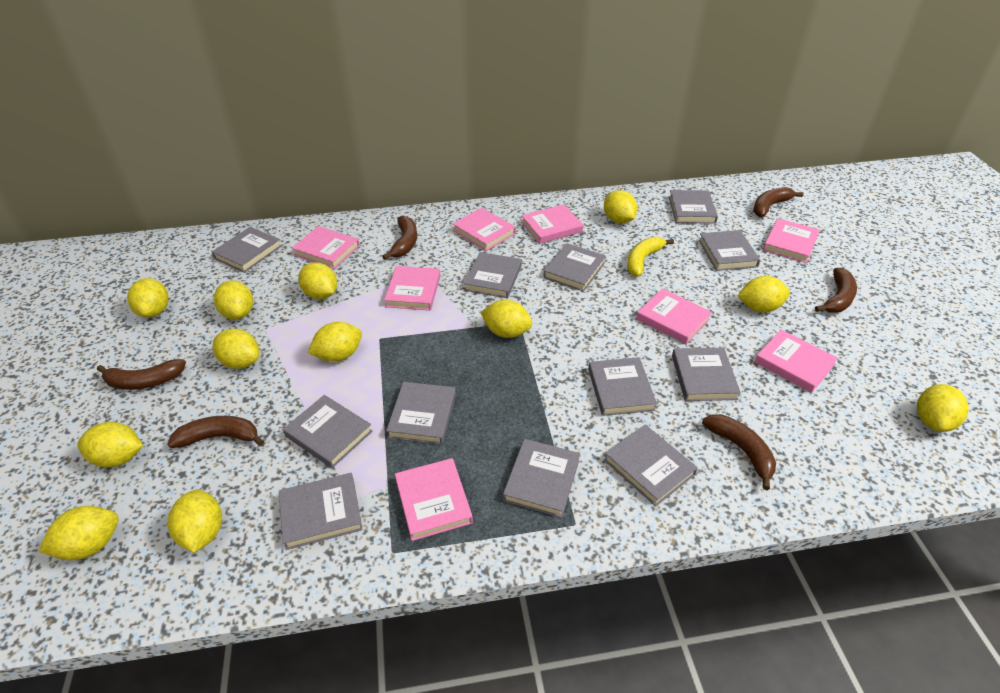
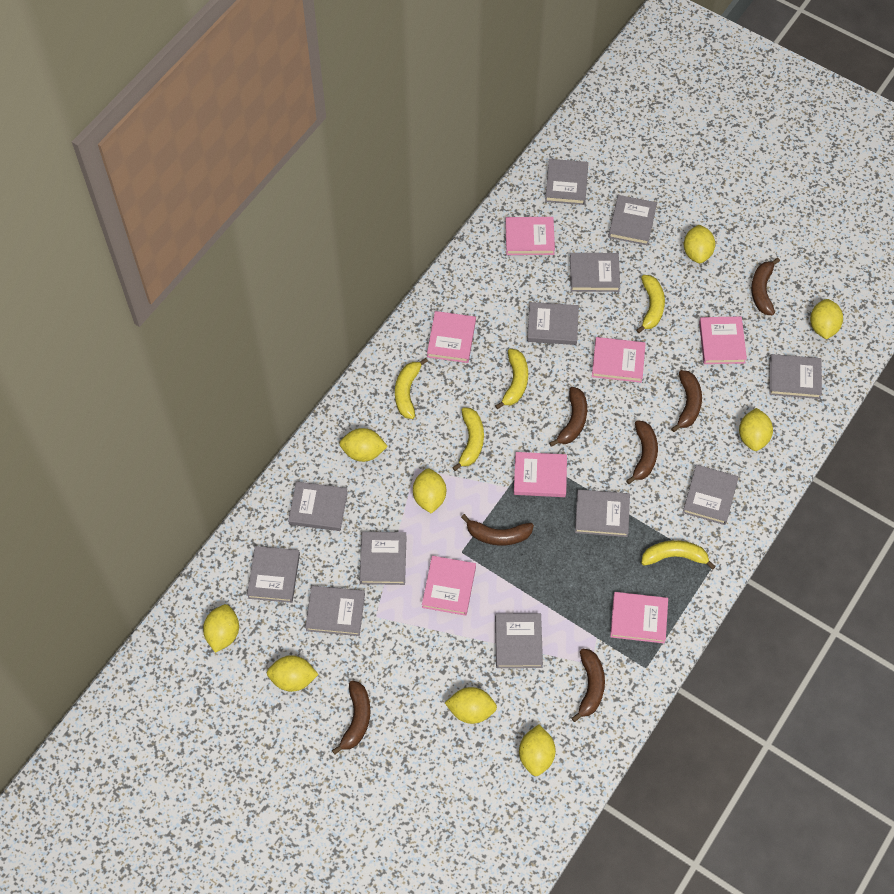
brown banana: [97,359,186,390] [167,416,264,448] [382,216,417,260] [702,414,776,490] [753,187,804,217] [815,268,857,313] = 6 -> [332,680,370,755] [461,514,534,546] [549,387,587,447] [572,648,605,722] [626,420,658,484] [671,370,702,432] [751,258,780,315] = 7
pink book: [292,226,360,269] [384,266,440,310] [395,458,473,541] [452,208,516,251] [521,204,583,244] [636,288,712,344] [754,329,838,393] [763,218,820,263] = 8 -> [422,556,476,616] [427,311,476,363] [505,217,555,255] [514,452,567,497] [592,337,646,383] [610,592,668,643] [699,316,747,364] = 7
yellow banana: [627,237,674,277] = 1 -> [395,358,428,419] [452,407,484,471] [495,349,528,409] [636,275,665,333] [641,540,716,570] = 5
yellow lemon: [39,506,119,560] [77,422,143,468] [127,278,168,318] [168,490,222,553] [212,329,259,369] [214,280,253,320] [298,262,337,299] [308,322,362,362] [480,300,532,338] [604,190,637,224] [738,276,790,312] [917,384,969,432] = 12 -> [203,604,239,653] [267,655,319,692] [339,428,388,462] [413,469,446,514] [445,687,497,724] [519,724,556,776] [684,225,715,263] [739,408,773,451] [810,299,843,339] = 9

